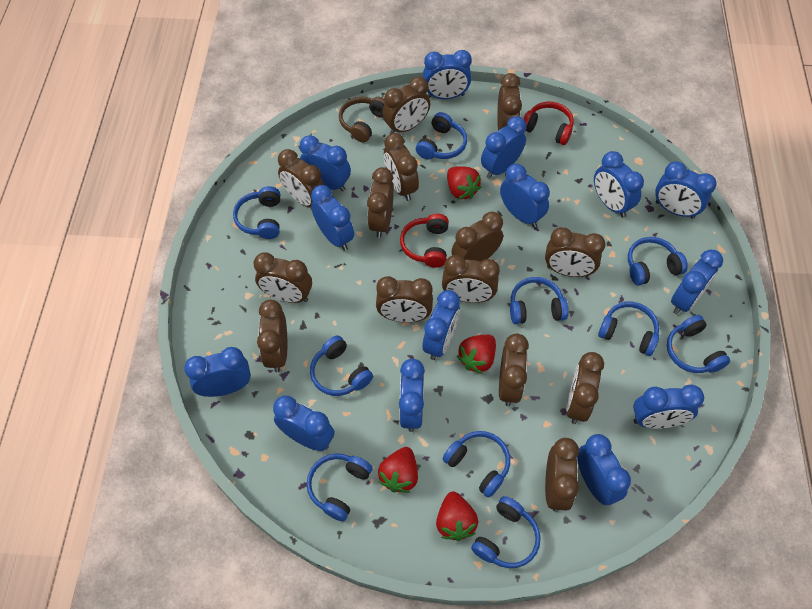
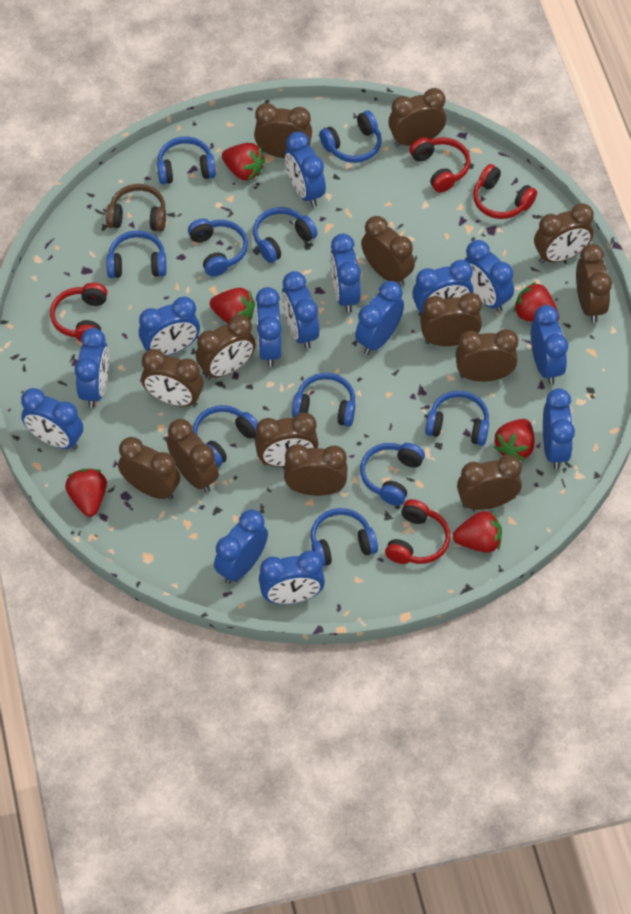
red headphones: [400,214,449,268] [523,102,574,145] = 2 -> [50,283,107,341] [385,499,450,564] [409,137,470,193] [473,164,537,219] = 4
red strawberry: [378,447,418,493] [436,491,478,541] [447,166,481,200] [457,335,496,374] = 4 -> [65,469,107,517] [210,288,255,324] [222,143,265,180] [453,511,502,553] [494,419,535,461] [514,282,559,322] = 6

